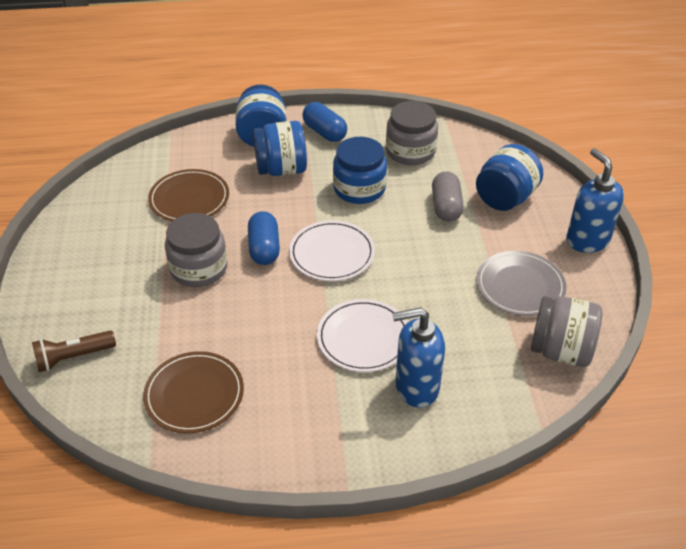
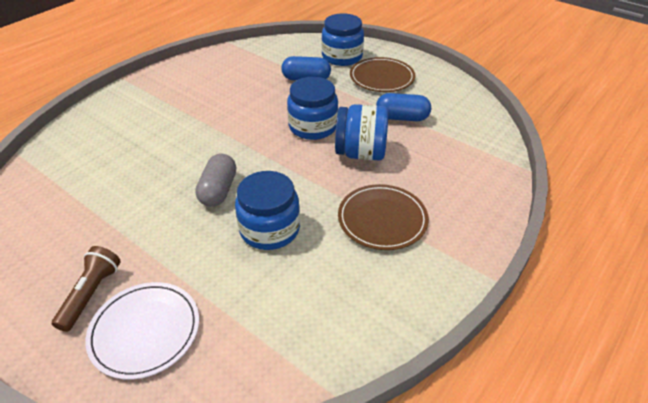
blue soap dispenser: [392,307,445,408] [566,148,624,253] = 2 -> none = 0
grey jar: [165,213,227,287] [386,101,438,165] [531,296,602,367] = 3 -> none = 0
grey plate: [477,251,567,316] = 1 -> none = 0
white plate: [289,220,375,281] [317,299,408,372] = 2 -> [85,282,199,379] = 1

